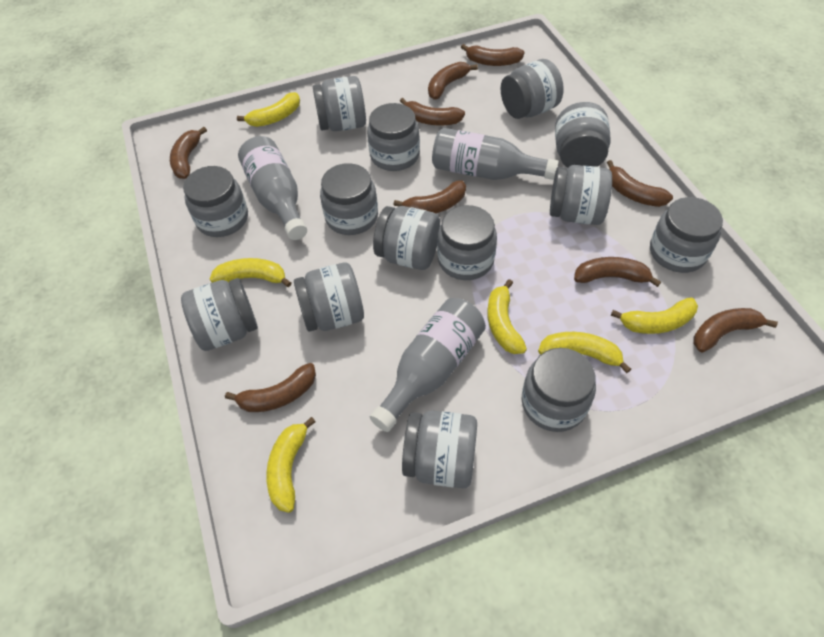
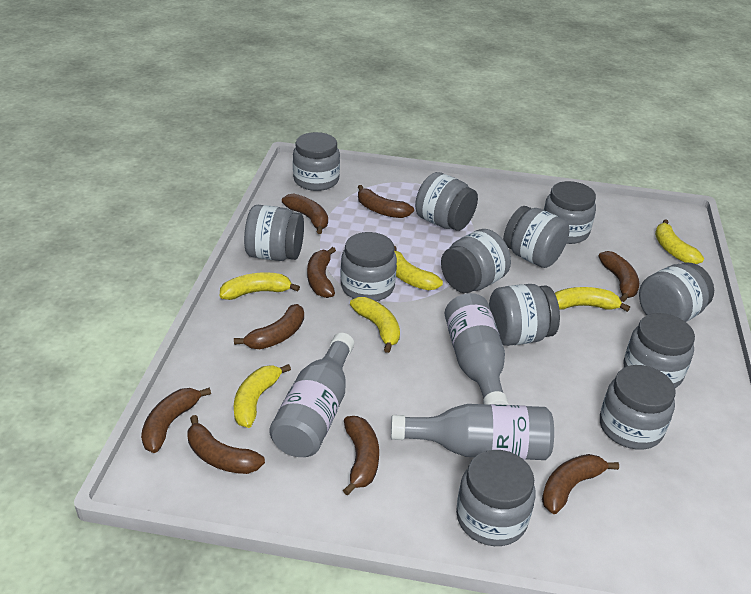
grey jar: [181,278,258,351] [183,166,248,237] [294,262,364,332] [313,76,366,131] [320,163,378,235] [367,103,420,171] [373,206,440,270] [402,411,477,488] [437,205,497,280] [501,59,564,119] [521,348,596,432] [550,165,612,225] [555,102,610,168] [650,197,723,273] = 14 -> [244,205,304,261] [293,132,340,191] [340,232,397,301] [415,172,478,231] [441,229,511,293] [456,450,535,546] [489,284,560,346] [503,206,570,268] [544,181,596,244] [600,365,675,450] [623,313,695,388] [639,262,714,322] = 12

